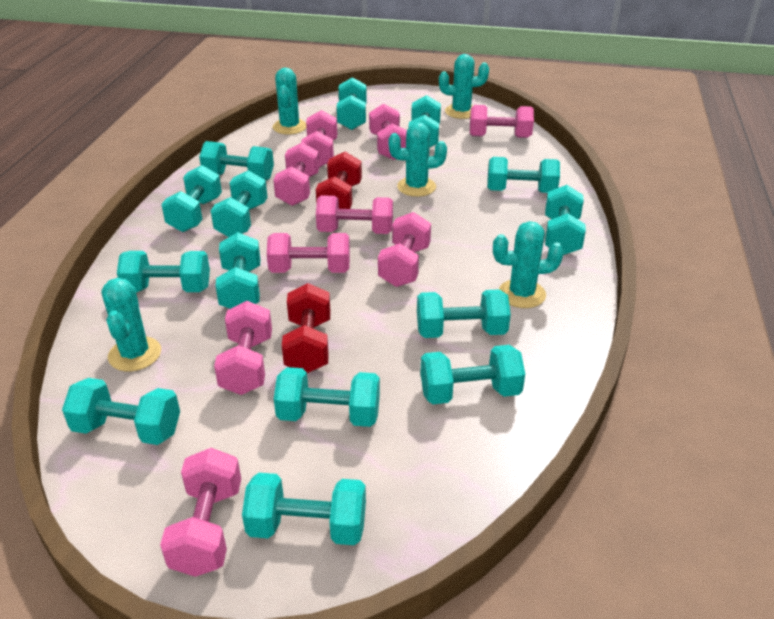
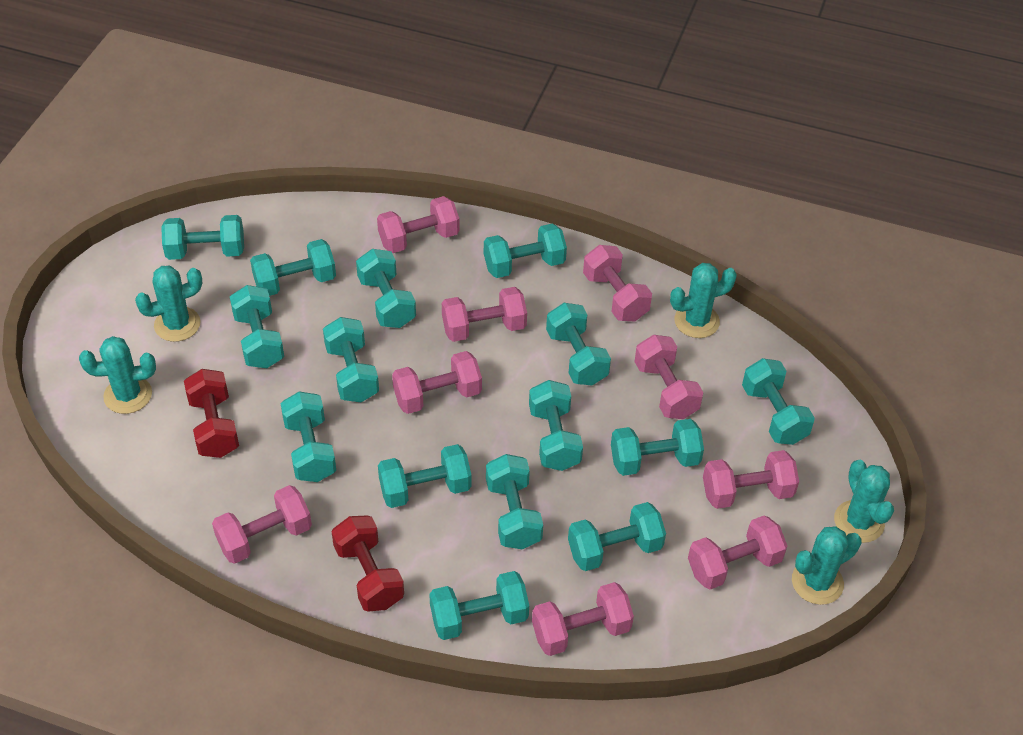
turquoise dumbbell: [62,378,180,445] [117,251,210,292] [161,165,222,232] [199,141,274,180] [211,170,268,237] [216,232,260,309] [242,473,366,545] [274,367,380,427] [337,77,367,130] [408,95,441,147] [417,289,511,338] [420,345,525,404] [487,157,560,193] [545,185,586,255] = 14 -> [161,215,244,260] [230,285,284,368] [250,239,336,296] [280,391,336,482] [323,317,379,402] [356,249,416,328] [378,444,471,508] [429,571,529,640] [484,223,567,278] [486,454,543,549] [529,380,583,471] [546,303,611,385] [568,502,666,571] [611,419,704,476] [742,358,815,445] = 15

